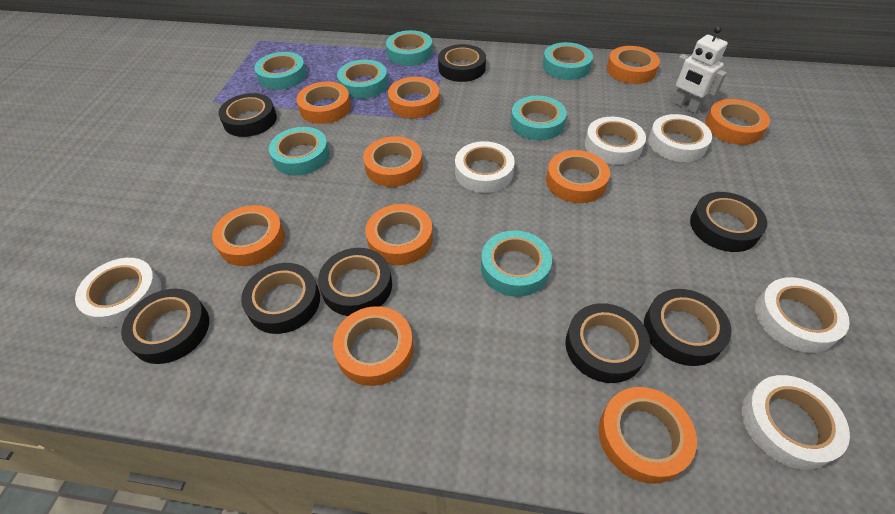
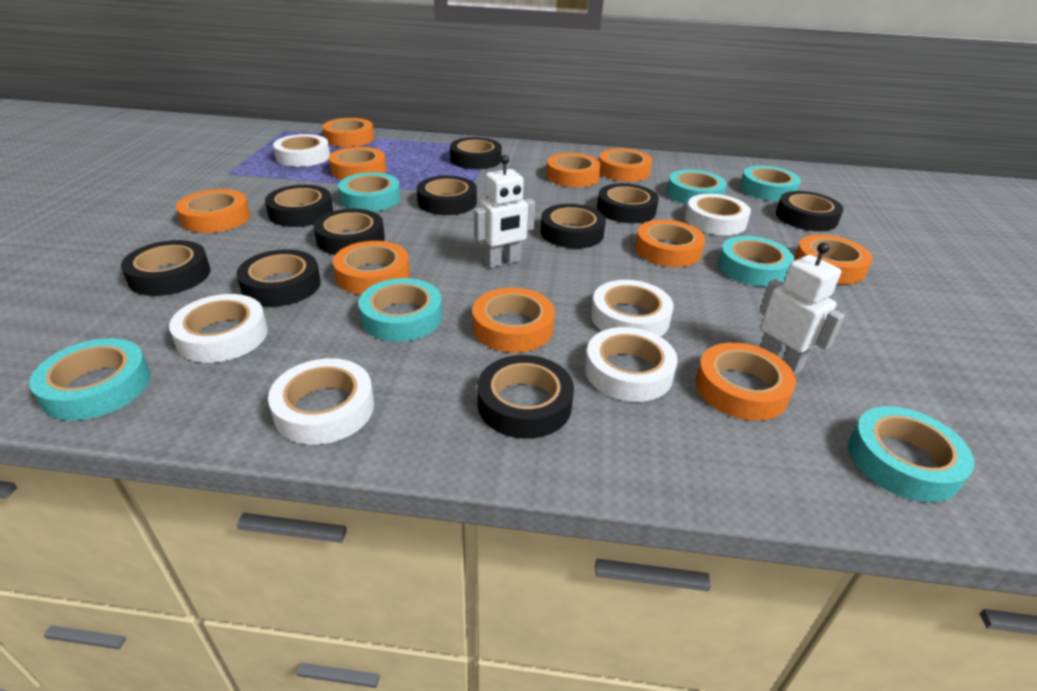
black tape: [121,289,209,364] [218,93,277,137] [241,263,320,334] [318,248,392,316] [438,44,486,82] [565,303,650,383] [644,289,732,366] [690,192,767,252] = 8 -> [121,240,211,296] [236,249,321,307] [265,185,333,227] [314,209,385,255] [417,176,477,215] [450,137,502,169] [477,355,574,439] [540,204,606,249] [597,183,659,223] [776,191,843,231] = 10
white robot: [672,26,728,113] = 1 -> [474,155,535,268] [759,242,845,375] = 2

